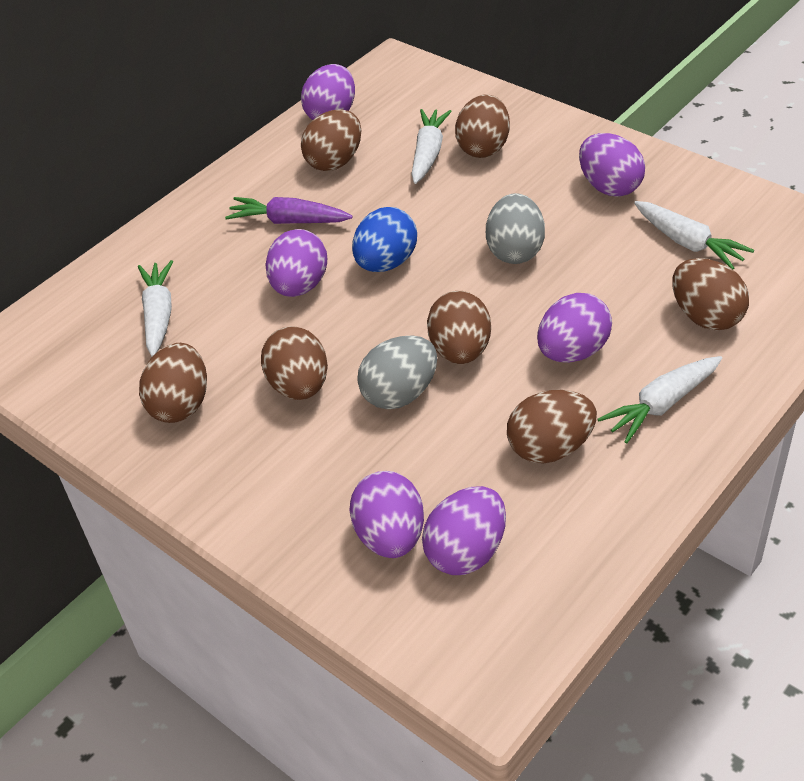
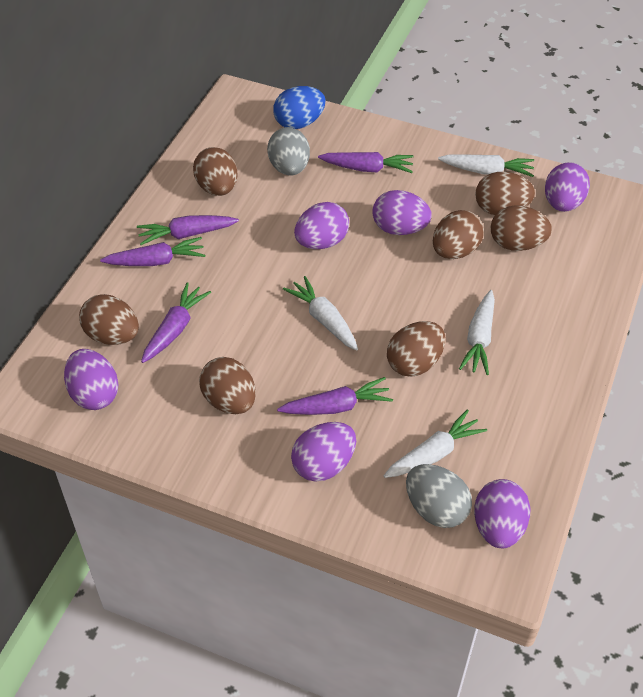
purple carrot: [225,197,353,224] = 1 -> [100,237,205,266] [137,215,239,245] [141,282,211,363] [277,377,393,415] [318,152,414,173] = 5

